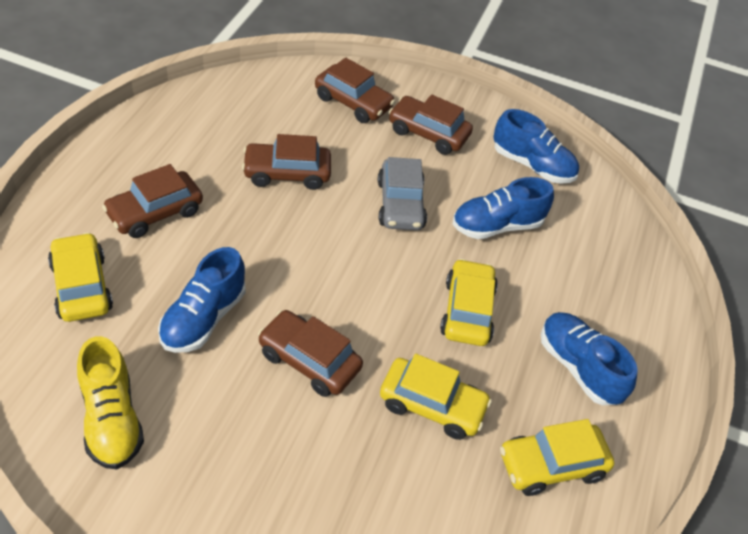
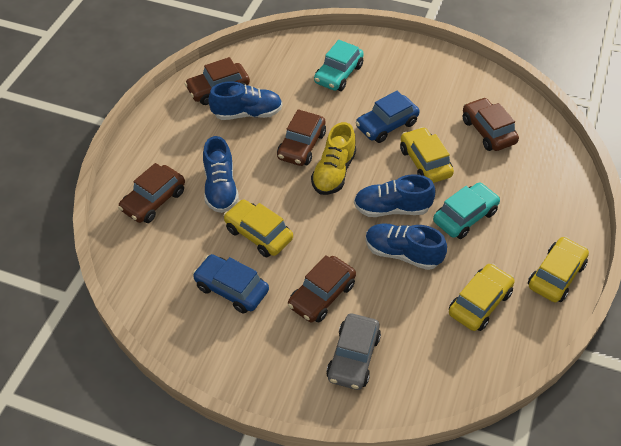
blue car: none = 0 -> [193,254,269,314] [356,91,420,143] = 2
turquoise car: none = 0 -> [314,40,364,91] [433,182,500,239] = 2

